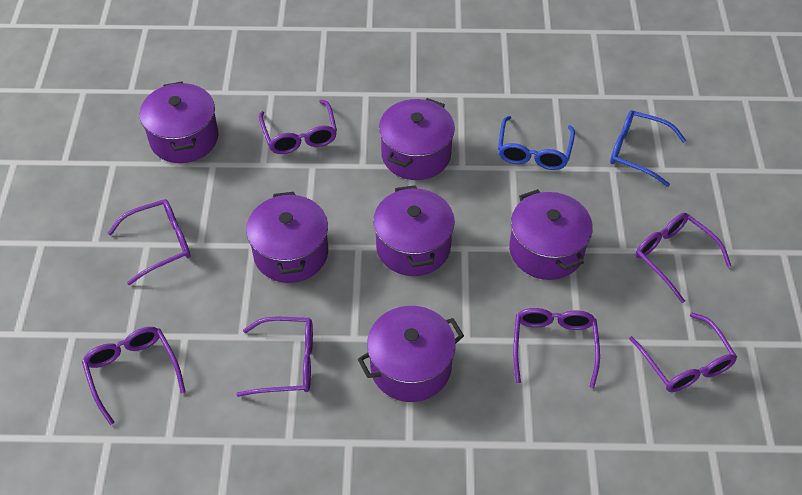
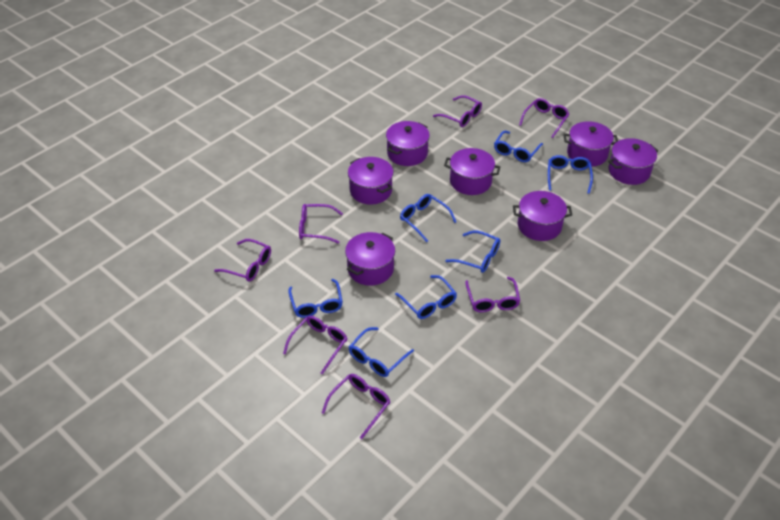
blue glasses: [498,116,575,170] [610,110,686,187] = 2 -> [288,279,343,318] [349,327,414,377] [395,275,457,319] [400,194,456,242] [445,230,500,273] [494,131,543,162] [548,155,593,194] = 7
purple pot: [140,82,219,163] [246,192,328,283] [358,306,464,402] [373,185,455,276] [379,98,455,180] [509,189,593,280] = 6 -> [345,232,395,286] [348,157,394,205] [386,121,430,166] [444,148,500,195] [513,191,572,241] [563,121,618,167] [608,138,658,185] = 7

